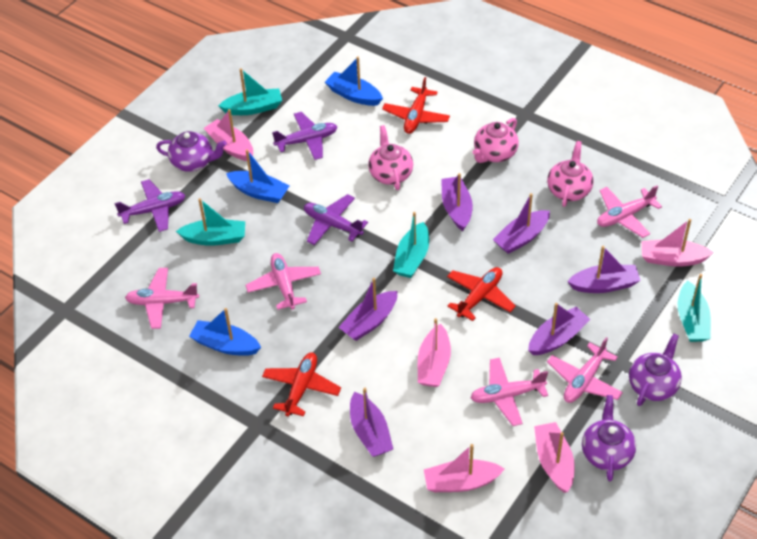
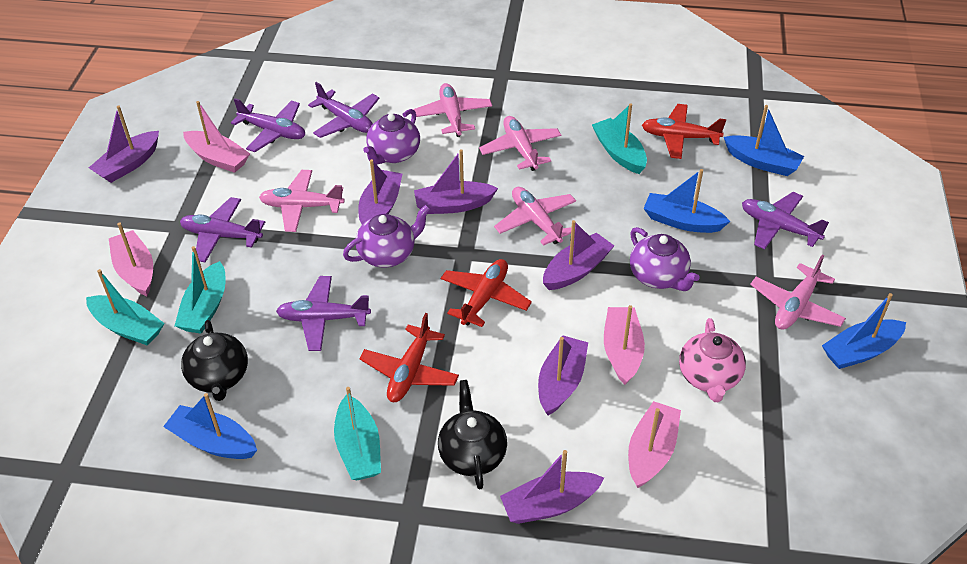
black teapot: none = 0 -> [181,320,248,401] [438,380,507,489] = 2
blue boat: [189,308,261,356] [226,149,289,203] [325,56,383,106] = 3 -> [163,393,257,459] [644,169,730,233] [724,105,804,176] [822,293,906,369] = 4
pink boat: [204,109,253,161] [418,318,451,387] [424,444,505,492] [534,422,575,493] [641,219,714,267] = 5 -> [109,222,153,296] [183,101,250,173] [604,305,645,385] [628,401,681,488] = 4
pink teapot: [368,125,413,190] [472,118,519,163] [547,141,593,207] = 3 -> [679,318,746,402] = 1
purple plane: [114,179,185,232] [272,112,337,160] [304,194,368,245] = 3 -> [180,197,265,263] [231,98,305,152] [276,276,371,351] [308,82,380,138] [742,192,829,250] = 5

